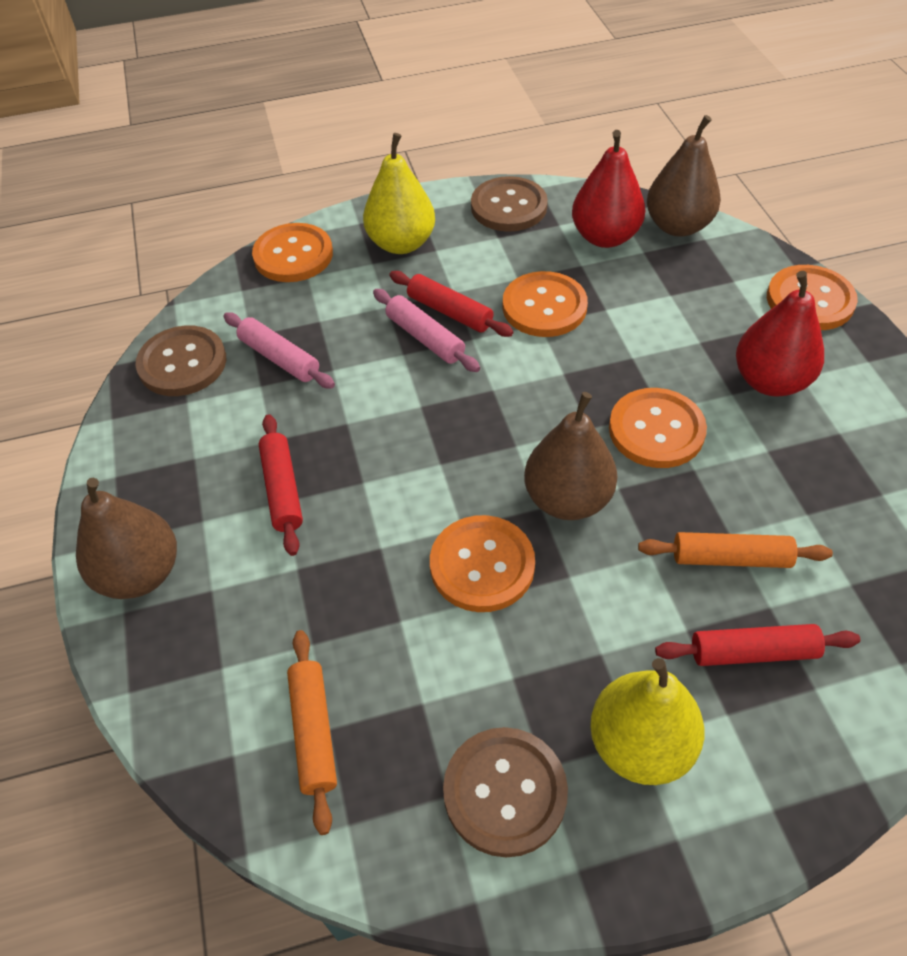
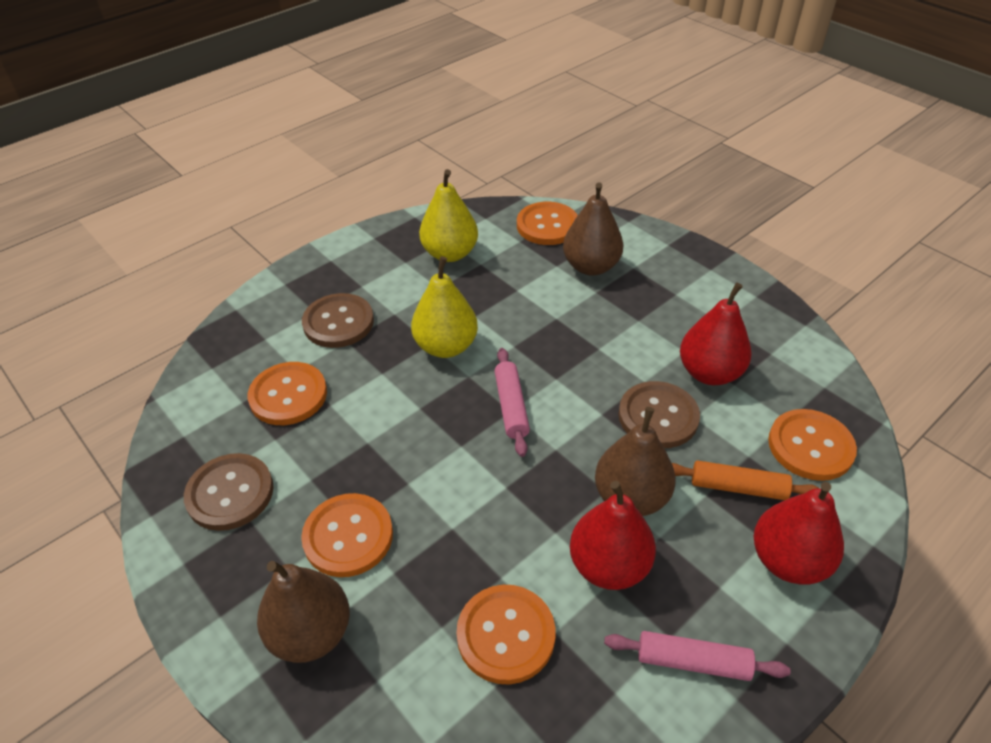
orange rolling pin: [287,630,337,835] [638,532,833,568] = 2 -> [672,460,820,500] = 1
red pear: [572,130,645,248] [736,271,824,397] = 2 -> [570,481,656,590] [680,282,752,385] [754,482,844,585] = 3
red rolling pin: [259,414,303,556] [389,271,514,337] [655,624,860,666] = 3 -> none = 0

